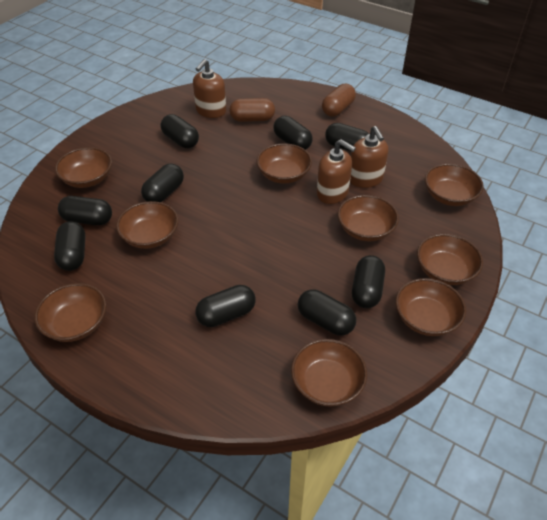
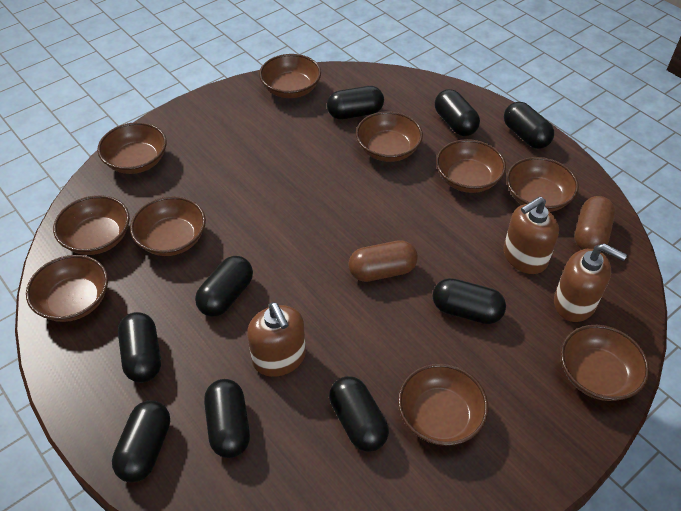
brown bowl: [35,283,106,342] [55,147,112,188] [116,201,178,249] [257,143,312,184] [291,339,367,407] [338,195,399,241] [396,278,466,336] [417,234,483,285] [425,164,484,206] = 9 -> [26,255,108,322] [53,195,130,255] [97,122,167,174] [130,196,206,256] [259,54,321,98] [356,111,423,162] [398,364,488,446] [436,139,506,193] [506,157,579,212] [560,325,649,401] = 10

